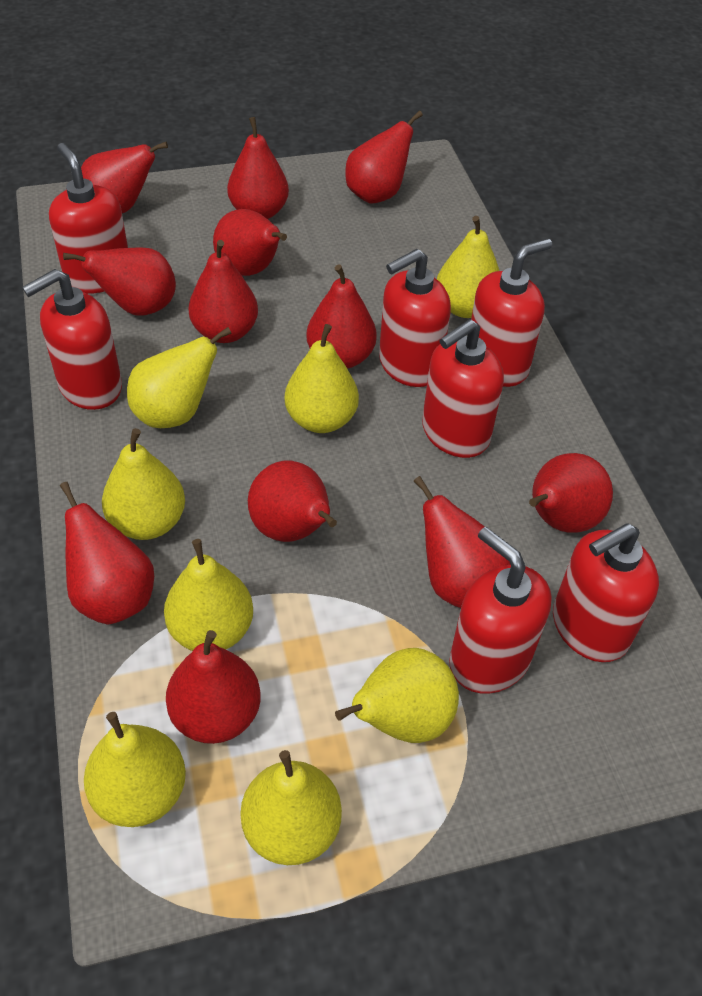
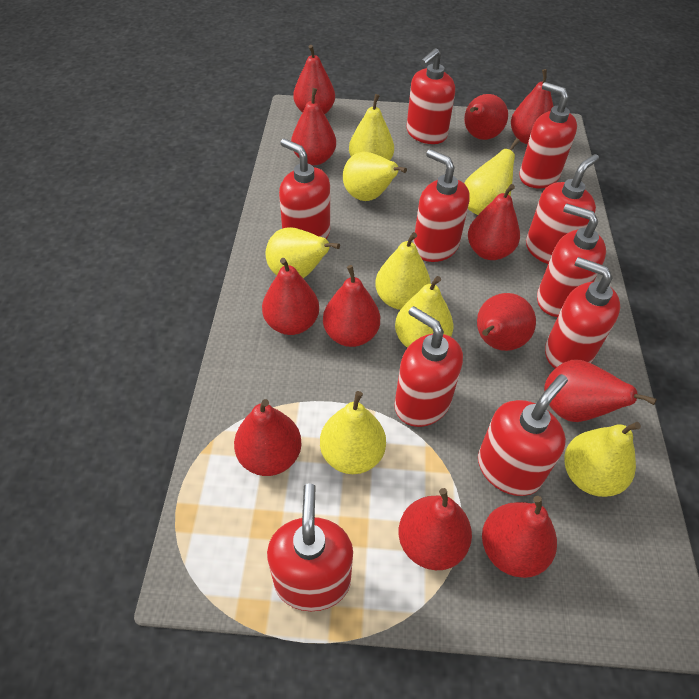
red soap dispenser: [22,269,122,410] [49,143,128,294] [379,249,451,387] [422,319,504,458] [449,527,552,694] [471,238,552,387] [553,523,659,662] = 7 -> [267,483,353,611] [279,138,330,239] [394,306,463,427] [407,48,455,144] [413,149,470,262] [478,374,568,496] [519,82,577,189] [526,154,599,264] [537,204,606,317] [545,257,620,368] = 10

